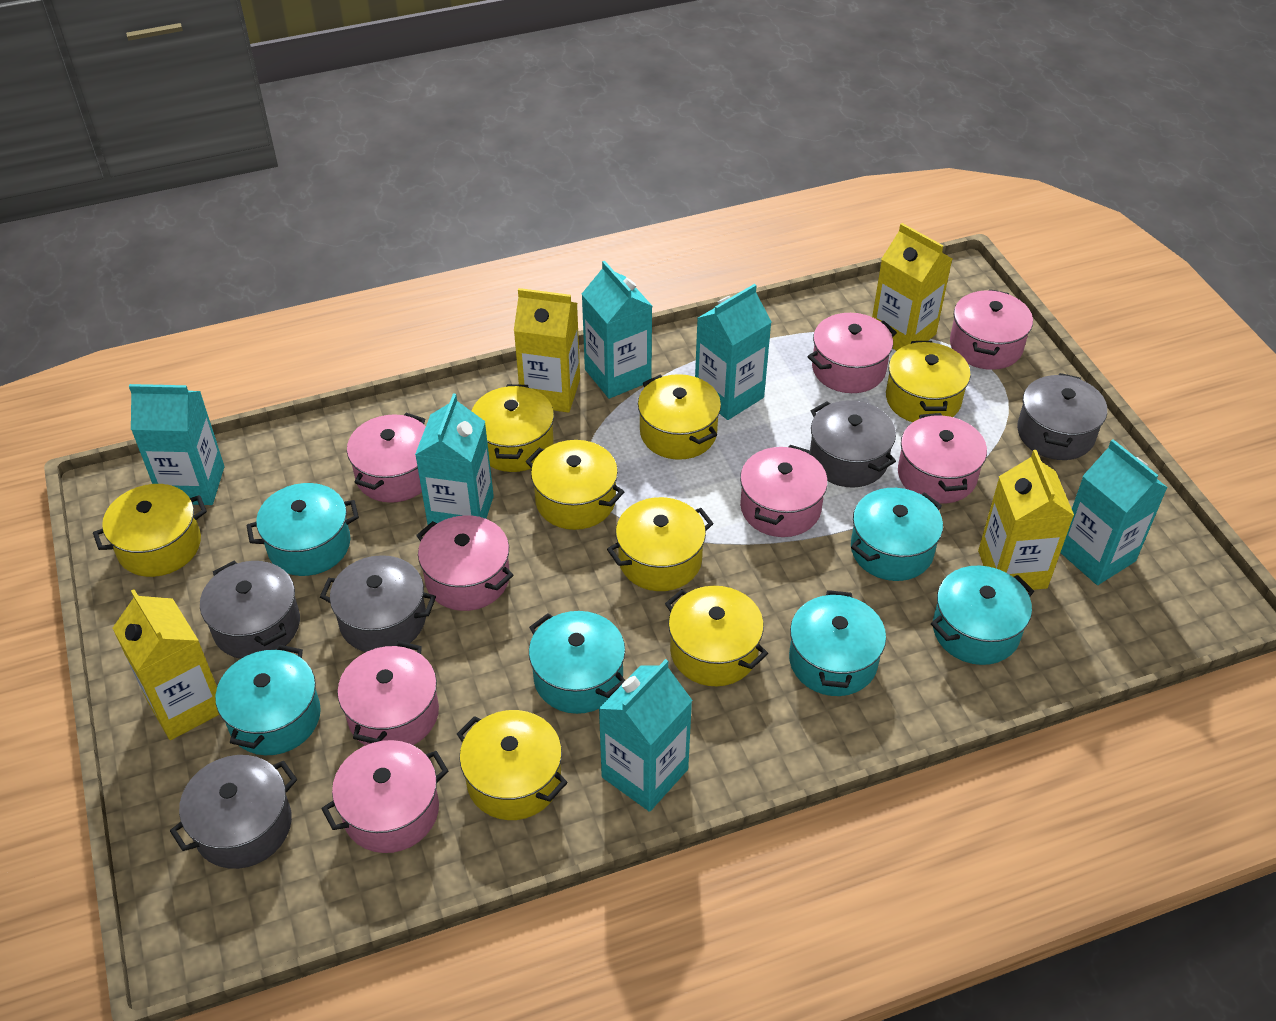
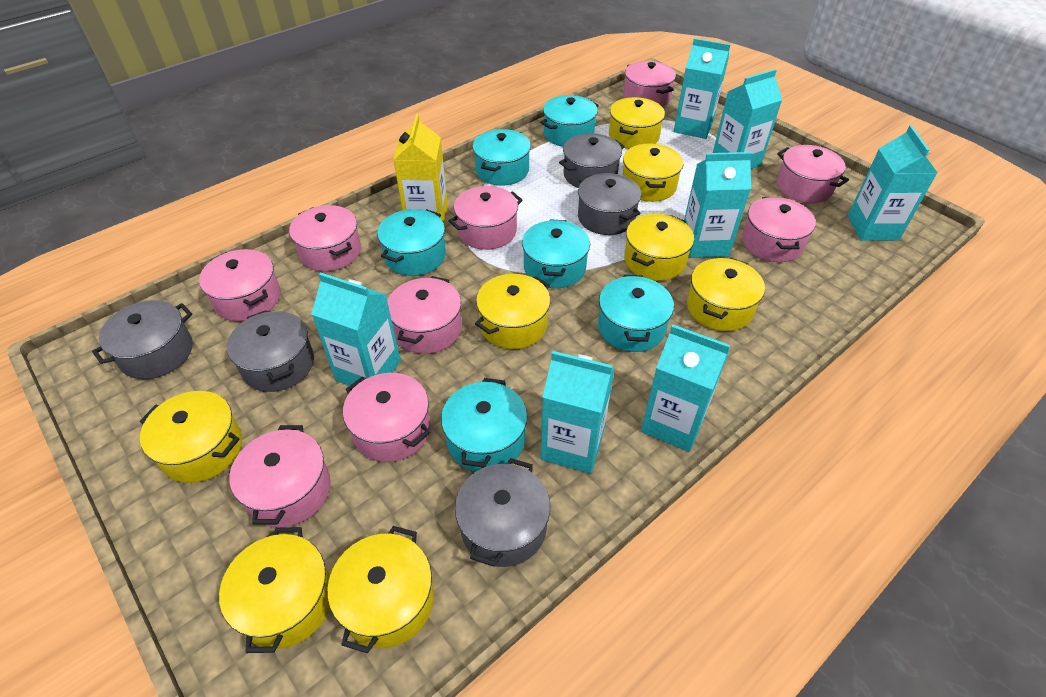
pink pot: [322,740,448,853] [337,641,439,746] [347,413,426,503] [416,515,513,611] [740,445,828,537] [808,313,897,393] [898,413,987,503] [950,289,1033,370] = 8 -> [199,249,280,321] [229,425,331,528] [289,205,361,271] [343,373,431,462] [387,276,462,354] [448,186,523,250] [623,61,676,107] [742,197,816,262] [777,145,849,203] = 9
turquoise carton: [129,384,224,505] [415,394,494,525] [582,261,652,399] [598,659,692,812] [695,284,771,420] [1060,439,1168,585] = 6 -> [311,273,401,386] [540,351,615,474] [641,324,730,452] [674,38,731,139] [684,152,752,258] [713,69,782,169] [848,126,938,240] = 7
yellow carton: [112,589,219,740] [514,288,580,413] [872,223,952,351] [978,450,1074,590] = 4 -> [393,114,448,223] = 1

